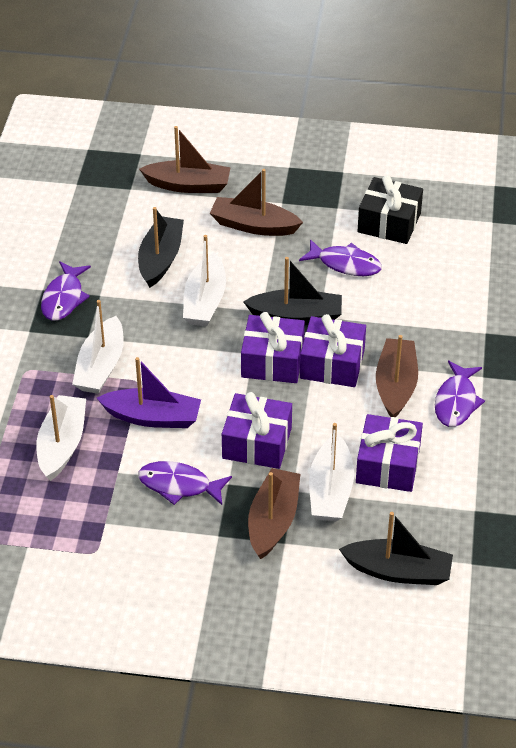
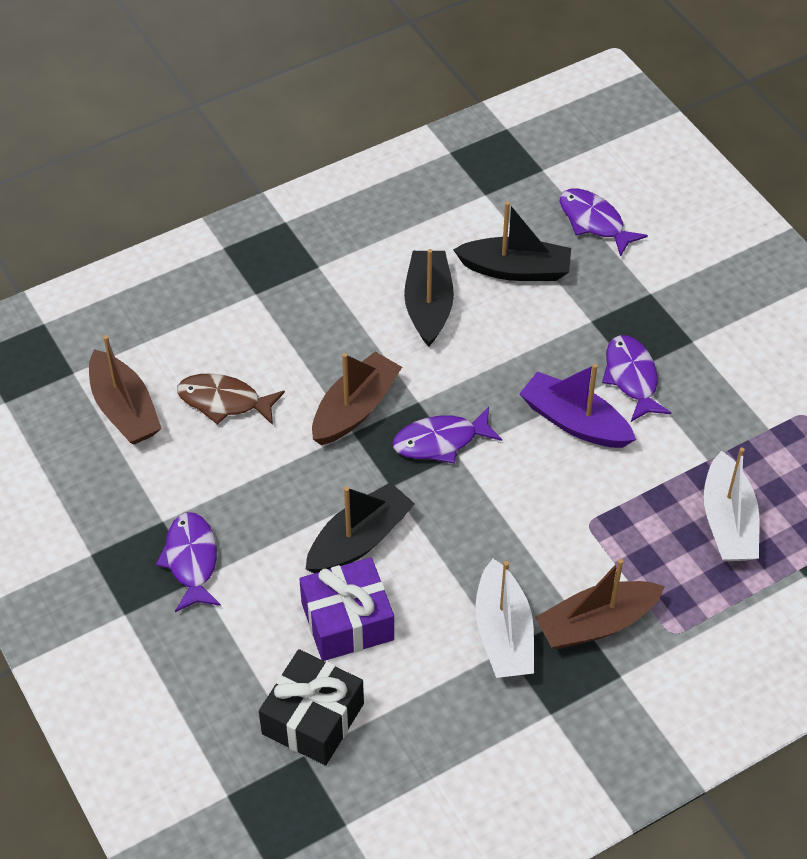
brown boat: [139,126,231,193] [210,169,303,236] [248,468,300,559] [376,335,418,417] = 4 -> [89,335,162,445] [312,352,402,445] [535,559,665,649] = 3
brown fish: none = 0 -> [177,373,285,425] = 1
purple gift: [222,392,292,469] [241,312,305,383] [300,314,366,387] [356,414,423,492] = 4 -> [299,557,394,661] = 1
white boat: [36,395,86,481] [72,300,124,394] [183,235,226,327] [309,423,354,521] = 4 -> [475,559,534,678] [704,447,760,561] = 2

